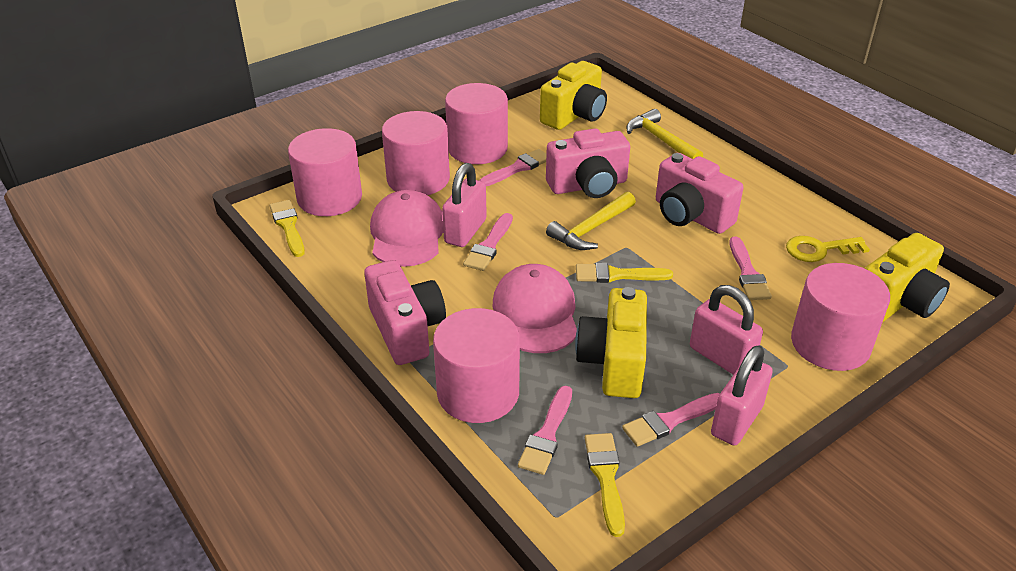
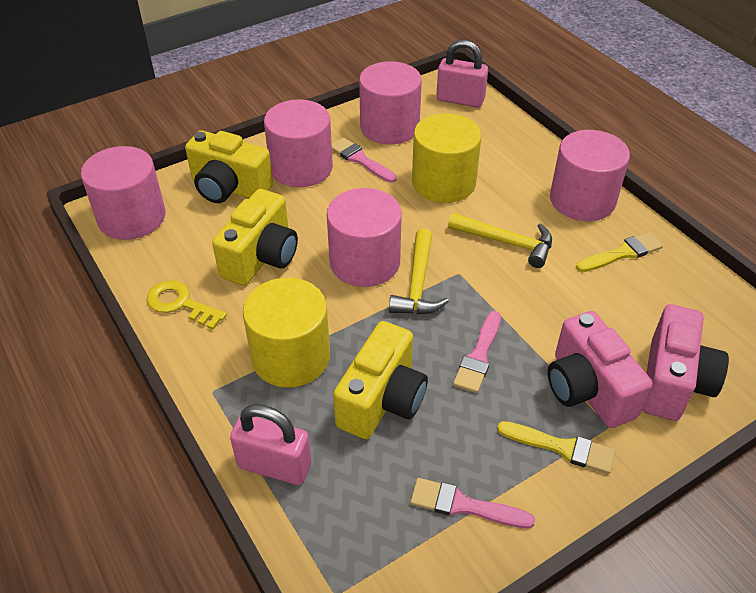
pink brush: [463,213,513,271] [479,149,546,186] [518,386,572,475] [622,393,720,447] [729,236,772,300] = 5 -> [332,137,397,183] [410,478,535,529] [453,311,501,393] = 3
pink camera: [364,260,446,365] [546,128,630,198] [656,153,743,234] = 3 -> [548,311,652,428] [642,304,729,421] = 2
pink cap: [370,190,444,267] [493,264,577,353] = 2 -> none = 0
pink padlock: [442,163,487,247] [690,285,763,375] [711,345,773,446] = 3 -> [230,404,312,485] [436,40,488,108] = 2
yellow brush: [270,200,305,257] [576,263,673,283] [585,433,625,537] = 3 -> [497,421,615,474] [576,232,663,272] = 2
yellow cylinder: none = 0 -> [243,278,330,388] [412,113,481,203] = 2

